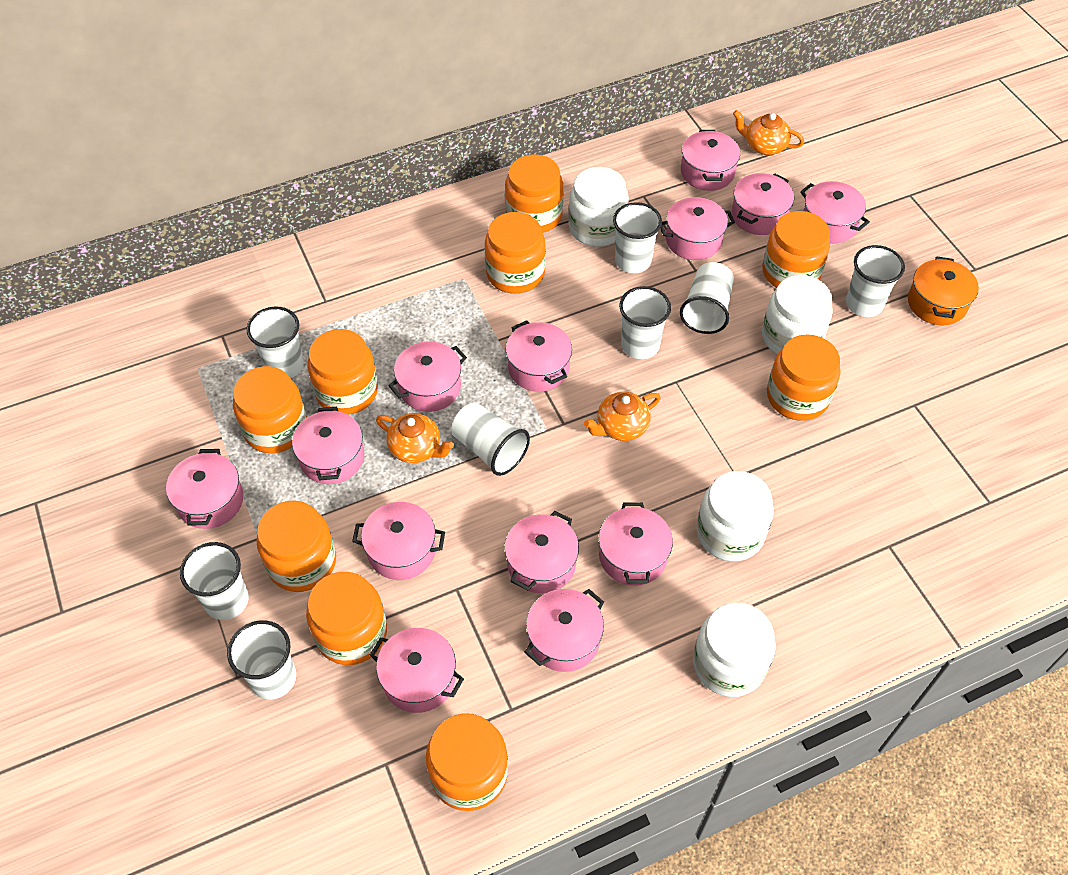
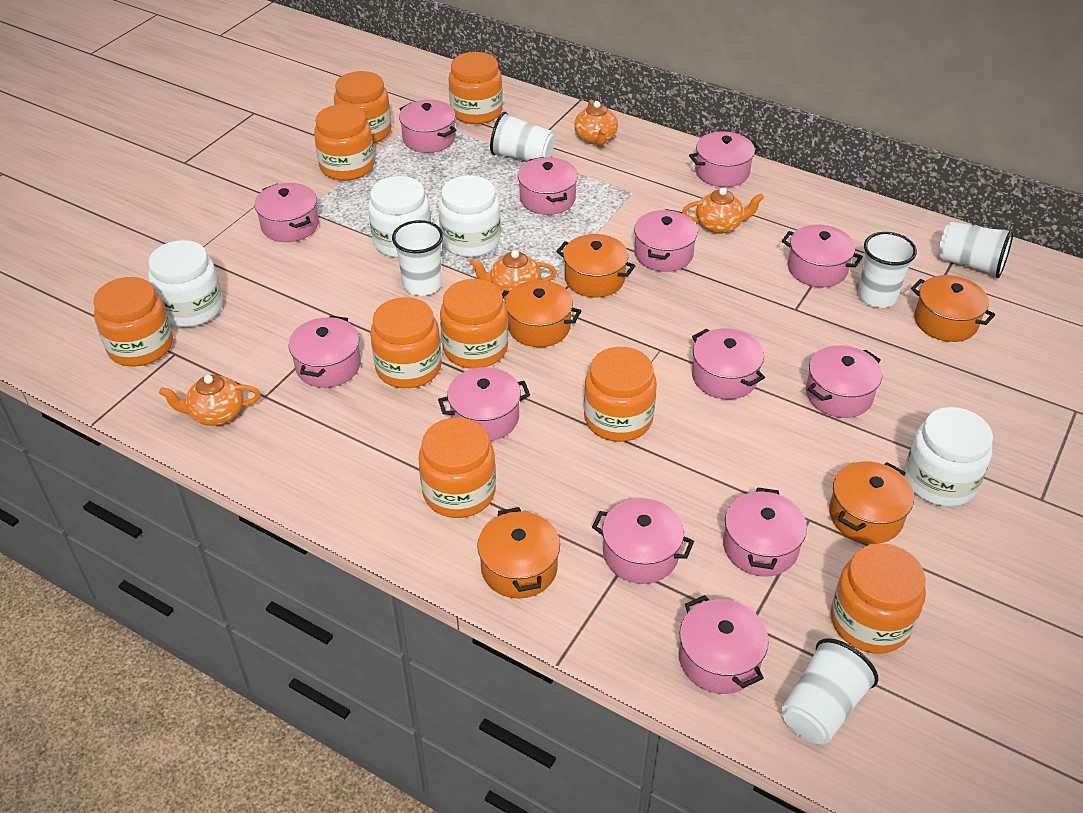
orange pot: [908,256,979,325] = 1 -> [477,507,560,598] [502,280,581,347] [556,234,636,298] [829,461,914,544] [911,275,995,342] = 5
orange teapot: [376,413,454,463] [584,392,661,441] [733,110,804,155] = 3 -> [159,375,261,426] [470,250,557,296] [574,99,618,145] [682,188,764,234] = 4
white cup: [180,542,249,620] [227,620,296,699] [247,307,304,378] [451,402,530,476] [613,202,662,273] [619,286,671,359] [680,262,734,334] [846,245,905,317] = 8 -> [392,220,443,296] [490,112,555,161] [781,638,879,744] [858,232,917,308] [938,222,1014,278] = 5

